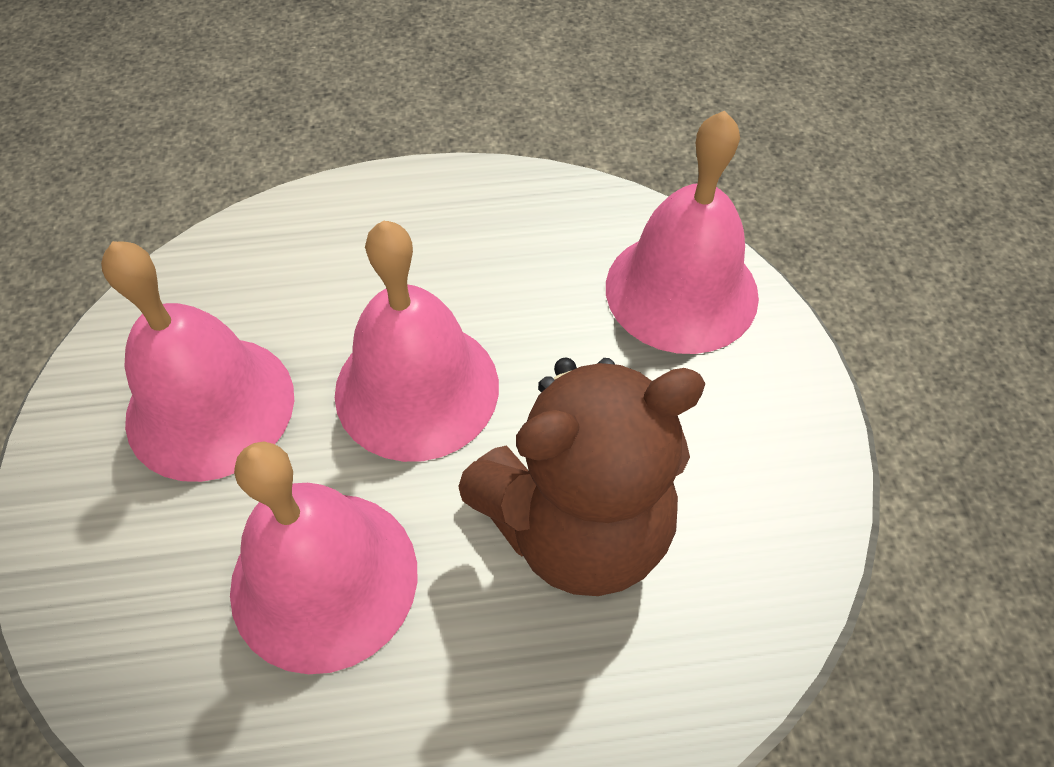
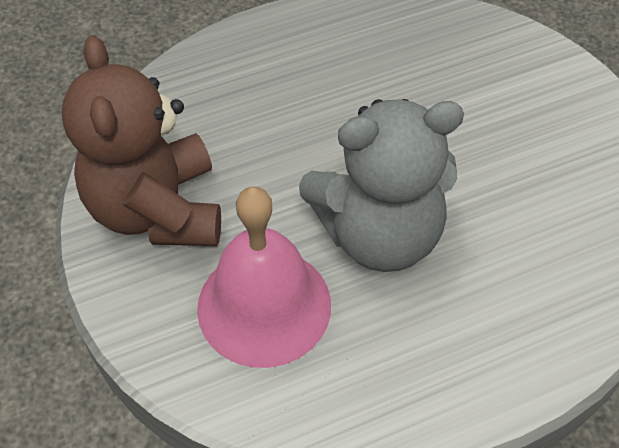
grey teddy bear: none = 0 -> [299,99,464,272] = 1
pink bell: [101,241,294,482] [230,442,417,674] [335,220,499,462] [606,111,759,354] = 4 -> [197,186,331,368] = 1

